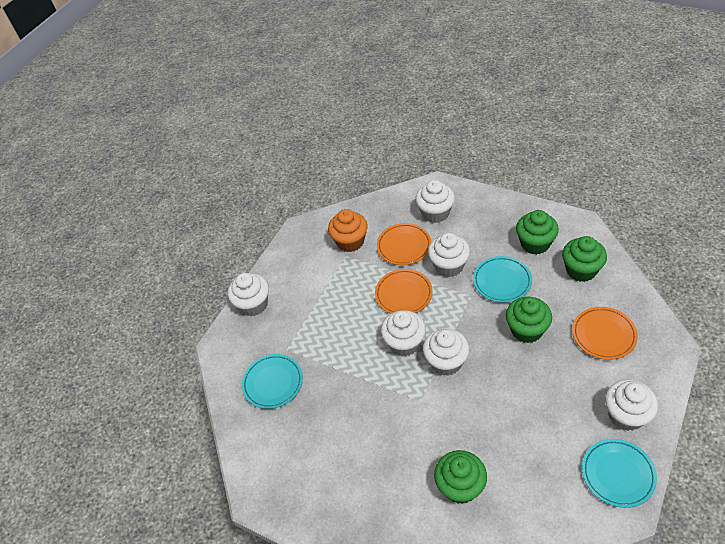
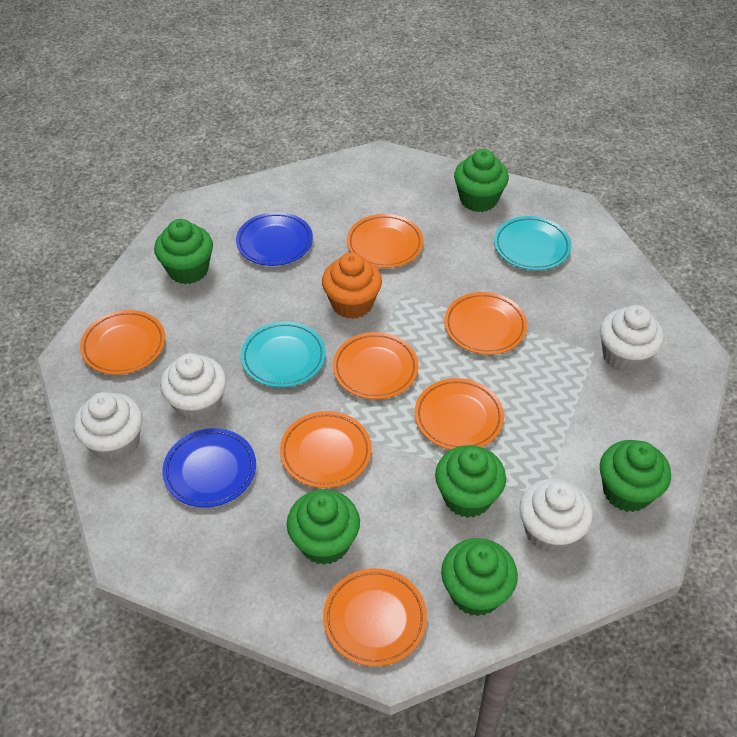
blue plate: none = 0 -> [162,428,256,507] [236,212,313,266] = 2
green cupcake: [434,450,487,504] [506,297,552,343] [516,210,559,255] [562,236,607,282] = 4 -> [154,219,213,284] [287,490,360,565] [435,445,506,518] [441,538,518,616] [454,149,509,212] [600,440,671,512] = 6
orange plate: [375,269,433,314] [377,223,431,265] [572,307,638,360] = 3 -> [80,310,165,375] [280,411,372,488] [323,568,427,666] [333,332,419,399] [347,214,424,268] [415,378,504,450] [444,292,527,355] = 7
turquoise plate: [242,354,303,409] [473,256,532,303] [582,439,657,508] = 3 -> [241,321,326,388] [494,216,571,270] = 2
white cupcake: [228,273,269,316] [381,310,426,356] [415,180,455,223] [423,328,469,376] [428,233,470,277] [605,379,658,431] = 6 -> [74,392,143,462] [160,353,227,422] [519,479,593,553] [600,305,664,373] = 4

